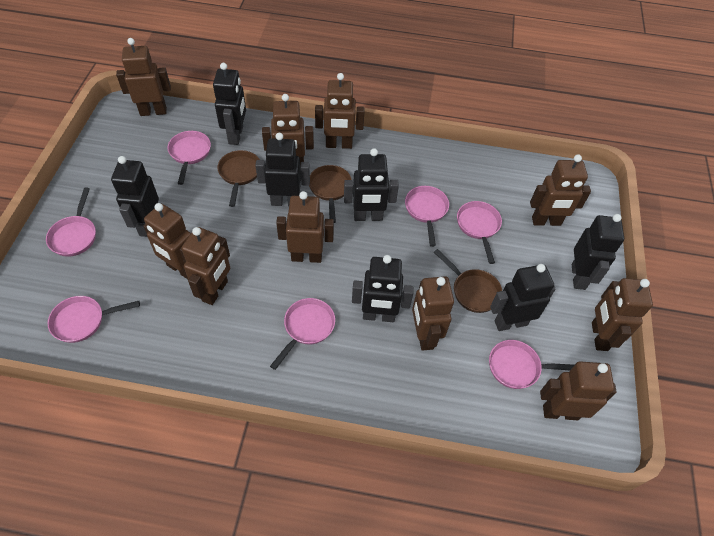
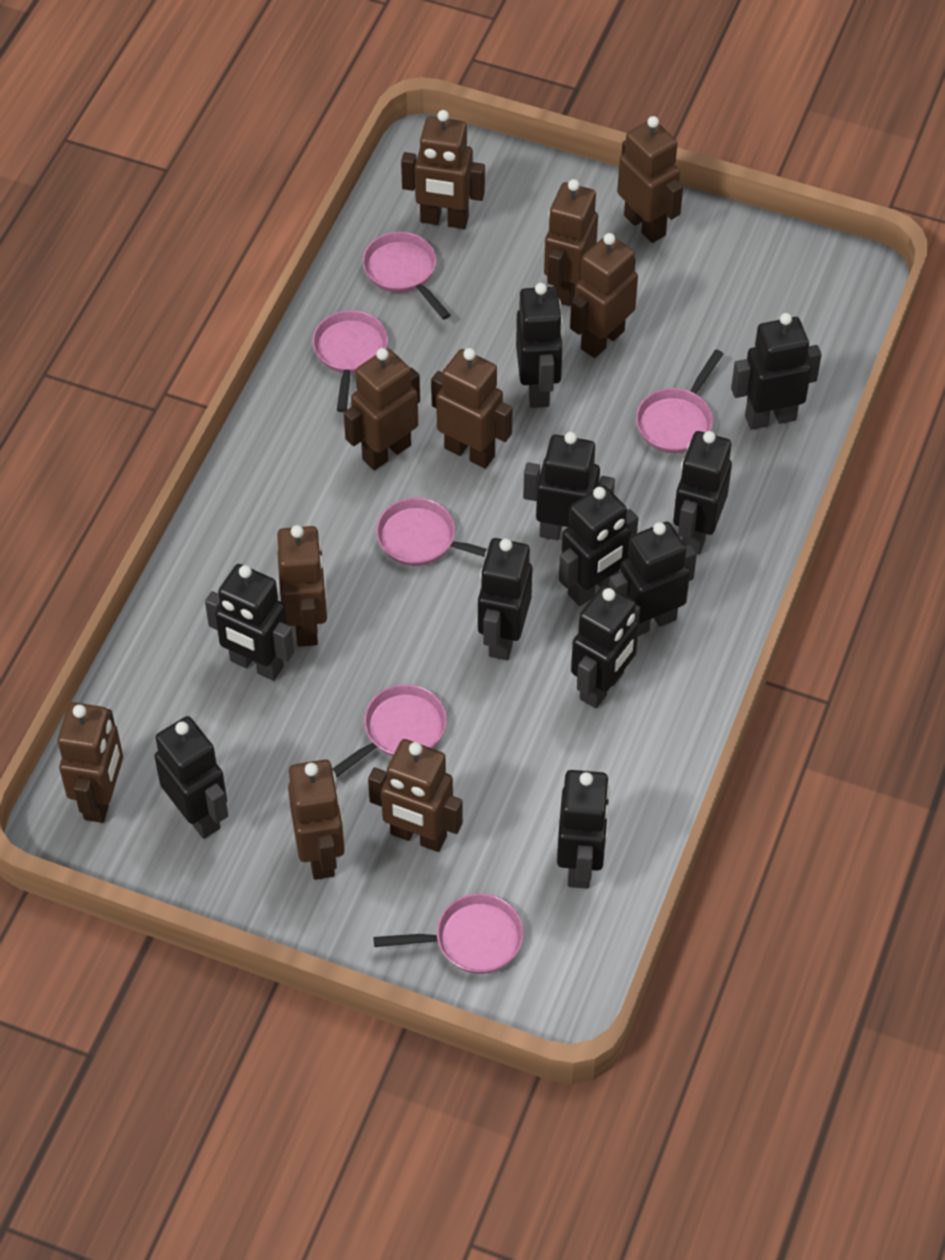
black robot: [111,156,159,237] [213,63,246,145] [255,133,310,206] [344,148,399,221] [352,255,414,322] [490,264,556,331] [572,214,624,290] = 7 -> [154,716,228,839] [205,564,294,681] [478,538,532,660] [516,283,563,408] [523,432,615,540] [557,770,610,889] [559,485,638,606] [571,585,640,708] [609,522,697,636] [673,431,732,555] [731,313,822,430] = 11
brown pan: [217,150,260,207] [309,165,352,223] [434,249,502,313] = 3 -> none = 0
pink pan: [46,187,96,257] [48,296,140,343] [167,131,211,185] [270,298,335,370] [405,186,449,247] [457,201,502,264] [489,340,574,389] = 7 -> [312,310,388,412] [332,684,447,778] [362,232,451,320] [373,893,524,974] [376,498,488,566] [636,350,723,453] = 6

